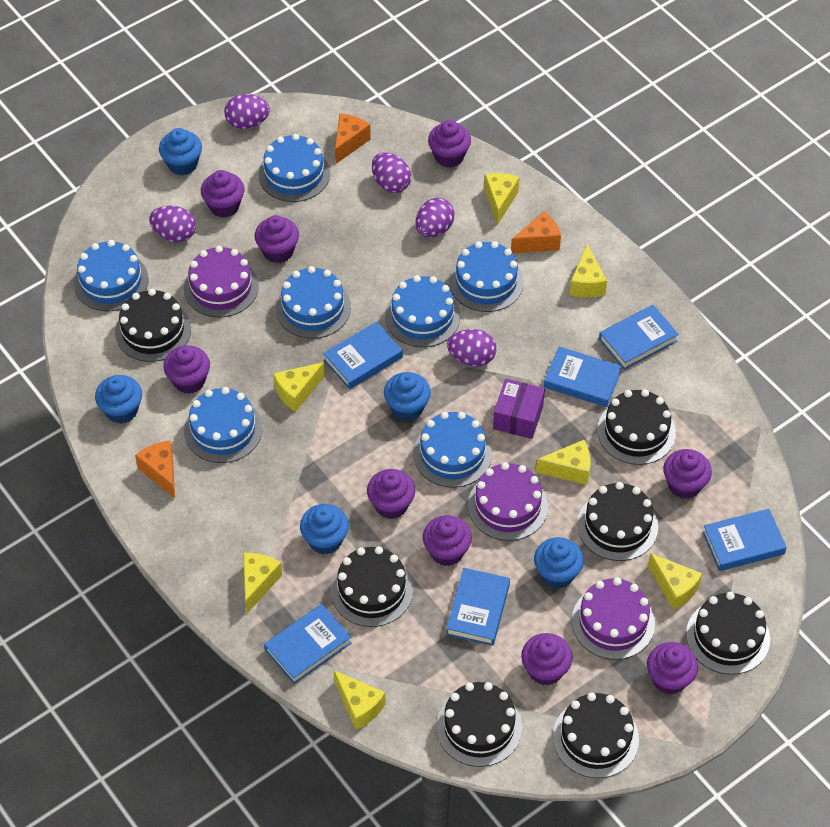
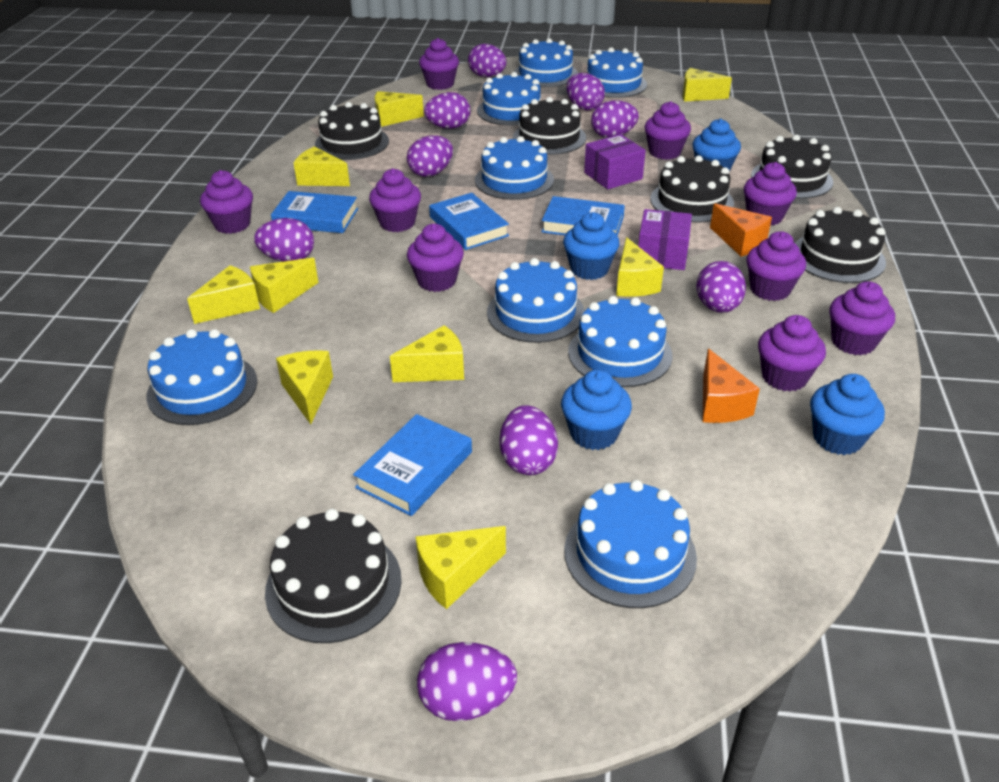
black cake: [115,289,191,362] [331,546,413,627] [436,682,522,767] [553,693,639,778] [577,482,658,561] [597,389,676,465] [686,592,770,675] = 7 -> [265,509,402,643] [315,102,389,160] [513,97,586,155] [650,156,734,223] [751,135,833,199] [795,207,886,283] = 6
blue book: [264,604,352,684] [323,321,403,389] [446,568,510,646] [544,347,622,407] [599,305,679,370] [702,509,787,571] = 6 -> [271,191,358,233] [353,414,472,516] [429,193,509,250] [542,196,625,236] = 4
blue cake: [74,240,149,311] [184,387,263,463] [258,134,330,202] [276,266,351,339] [385,275,460,347] [413,412,492,488] [449,241,524,312] = 7 -> [146,329,257,425] [475,136,554,200] [477,72,541,126] [487,258,585,343] [514,38,578,87] [564,480,697,608] [568,296,672,387] [587,47,647,98] = 8
blue cupcake: [95,375,142,424] [159,128,202,175] [300,504,349,554] [384,372,431,421] [534,537,584,588] = 5 -> [561,369,632,450] [563,212,619,280] [692,119,741,172] [810,374,885,455] = 4
orange cheese: [135,440,175,498] [335,114,371,164] [511,211,561,253] = 3 -> [702,349,760,423] [710,203,772,256] = 2
purple box: [493,379,545,439] = 1 -> [584,134,646,189] [638,209,692,270] = 2
purple cake: [184,246,259,317] [468,462,548,541] [572,577,655,660] = 3 -> none = 0
purple egg: [149,206,196,242] [224,94,270,129] [372,153,411,193] [415,198,455,238] [447,329,496,366] = 5 -> [254,218,314,262] [407,135,453,177] [417,642,517,721] [424,92,471,129] [468,44,507,77] [500,405,558,475] [566,73,605,110] [591,100,639,138] [696,261,746,313] = 9
yellow cheese: [243,553,282,613] [273,362,325,412] [334,670,386,730] [484,173,520,225] [536,440,591,485] [570,244,607,297] [648,553,702,610] = 7 -> [187,265,260,324] [250,258,319,313] [276,350,333,424] [294,147,350,186] [375,91,424,127] [390,325,464,382] [415,526,506,609] [616,237,664,297] [682,68,732,102] = 9

